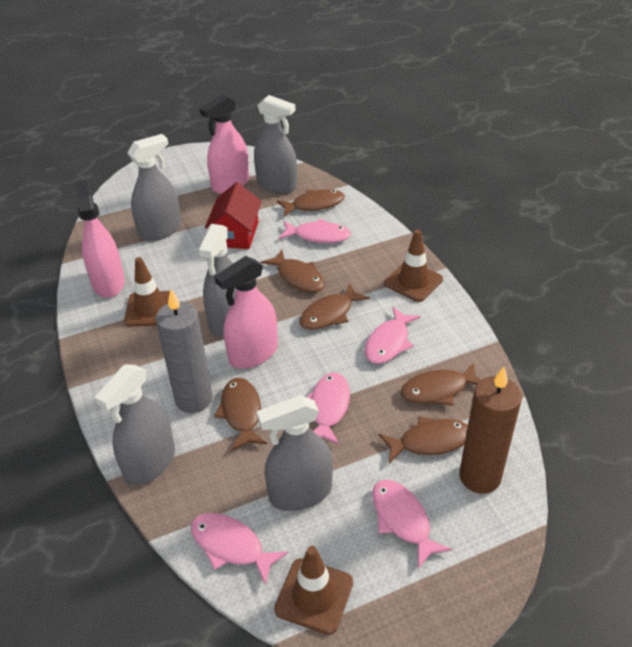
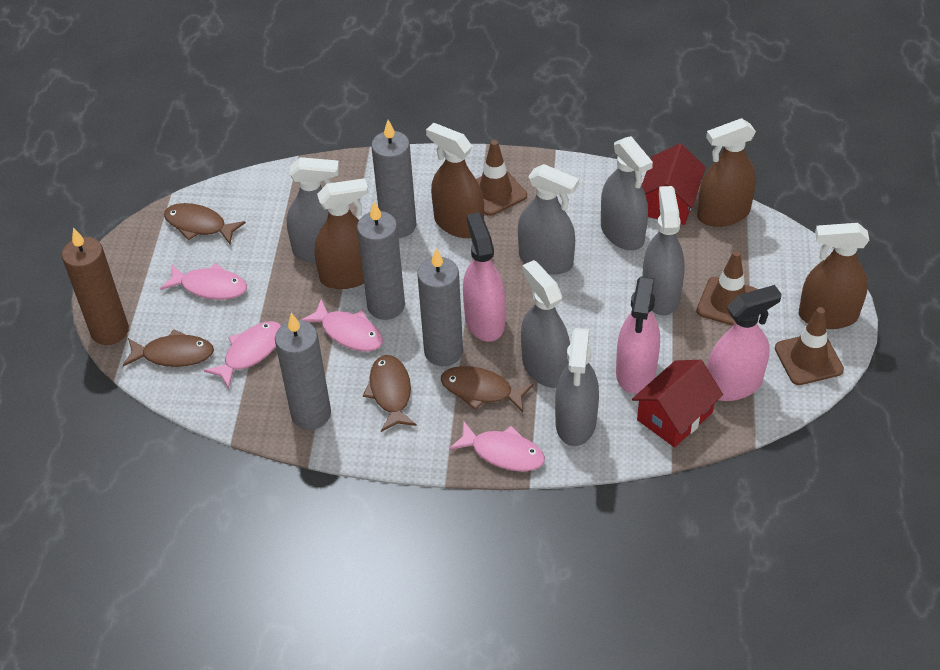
brown fish: [214,378,267,451] [261,250,325,292] [277,189,345,216] [299,283,370,330] [379,416,468,463] [401,362,481,406] = 6 -> [123,329,214,367] [164,203,246,244] [363,355,417,432] [441,366,534,413] = 4
brown spray bottle: none = 0 -> [314,178,369,289] [426,123,484,238] [697,118,756,227] [799,223,870,329] = 4
grey candle: [156,289,213,413] = 1 -> [275,313,331,430] [357,202,405,320] [371,120,416,238] [417,248,463,366] = 4
grey spray bottle: [94,364,175,486] [127,134,181,241] [198,224,236,337] [254,95,297,194] [257,395,333,511] = 5 -> [287,157,339,264] [518,164,579,274] [521,260,570,388] [555,328,599,446] [601,136,653,250] [642,186,685,316] = 6
pink fish: [191,513,288,585] [279,219,351,243] [307,372,350,445] [365,307,421,364] [372,480,452,569] = 5 -> [160,263,247,300] [204,321,281,389] [301,299,383,352] [449,421,545,472] = 4
red house: [205,182,262,249] = 1 -> [632,360,723,448] [641,143,706,225] = 2

